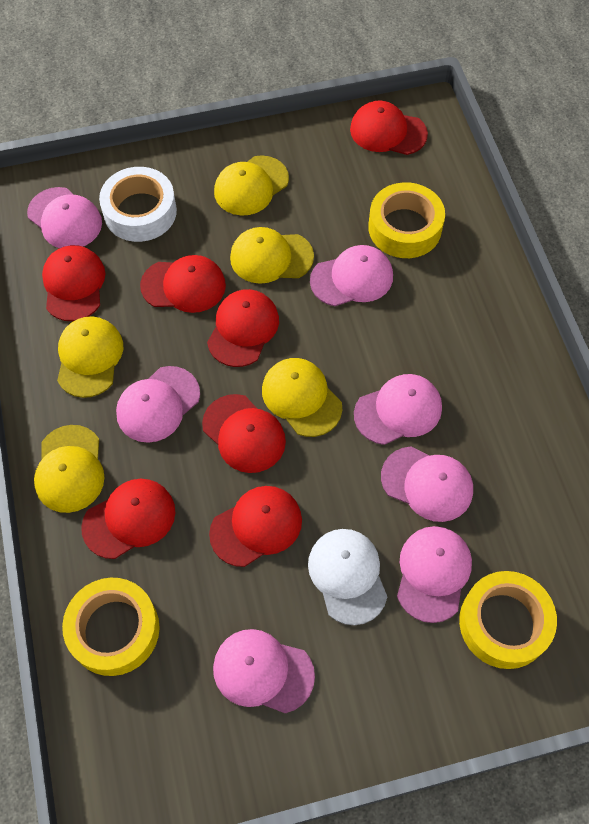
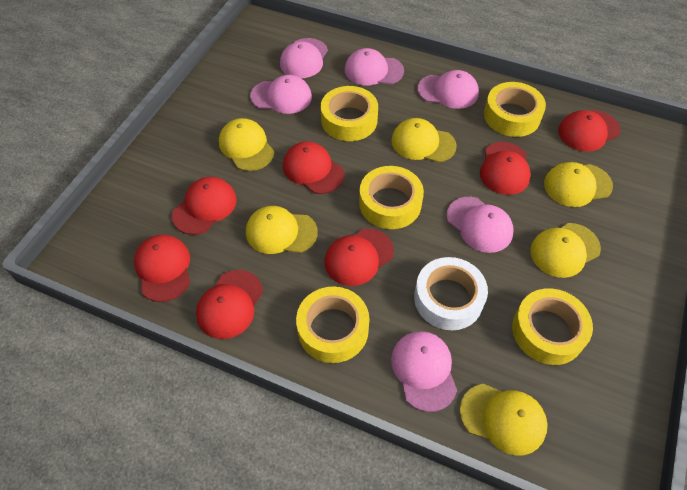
pink cap: [27,187,102,248] [116,366,200,443] [213,629,315,713] [310,245,393,306] [354,374,442,445] [381,447,473,522] [397,526,472,623] = 7 -> [250,75,312,114] [280,38,328,78] [345,48,404,85] [391,331,457,412] [417,70,479,109] [446,197,514,253] = 6
white cap: [308,529,387,625] = 1 -> none = 0
yellow cap: [34,425,105,513] [57,316,123,398] [214,155,289,216] [230,227,314,284] [262,358,342,437] = 5 -> [219,118,274,171] [246,206,318,254] [391,118,457,163] [460,384,548,456] [530,223,601,278] [544,162,613,207] = 6
yellow tape: [62,578,160,676] [368,182,445,258] [459,571,557,669] = 3 -> [296,287,370,363] [321,86,378,141] [359,166,424,229] [484,82,546,137] [512,288,593,365] = 5

